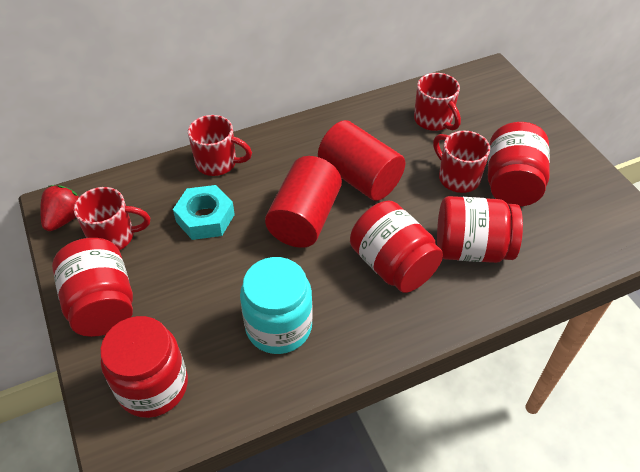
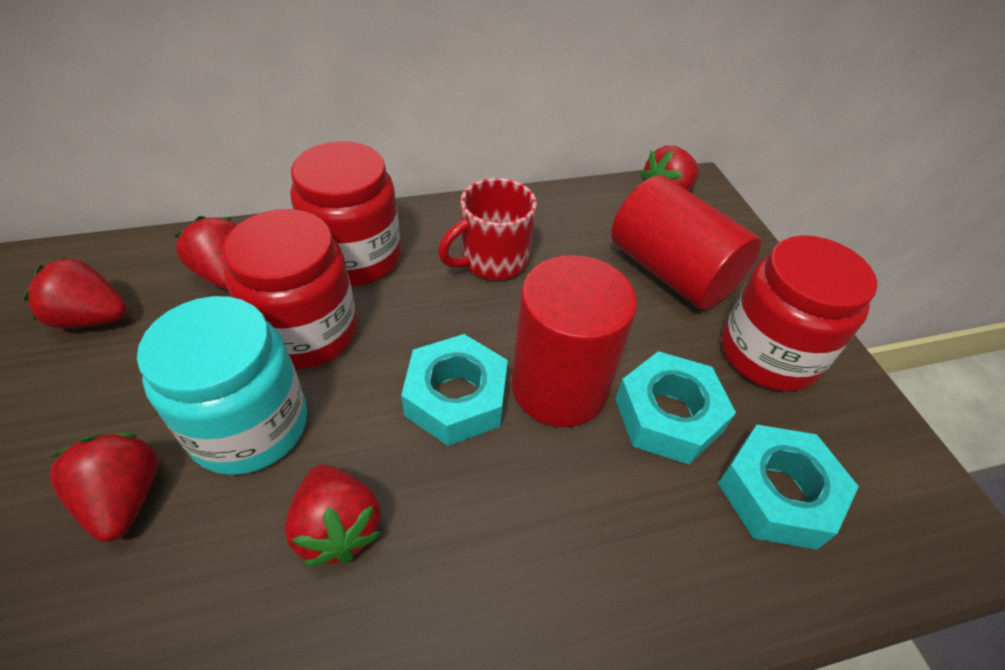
red jar: [52,238,133,337] [100,316,188,418] [350,201,443,293] [437,196,523,263] [488,122,550,207] = 5 -> [222,209,357,369] [290,141,401,286] [721,235,878,391] = 3
red mug: [74,187,150,250] [188,115,252,176] [414,73,461,131] [433,131,490,193] = 4 -> [438,178,537,280] = 1
red strawberry: [40,185,79,231] = 1 -> [23,257,127,329] [50,433,158,542] [174,216,237,289] [285,465,382,567] [640,146,700,191] = 5
turquoise nut: [173,185,235,240] = 1 -> [401,334,508,446] [615,351,736,464] [718,425,859,550] = 3

